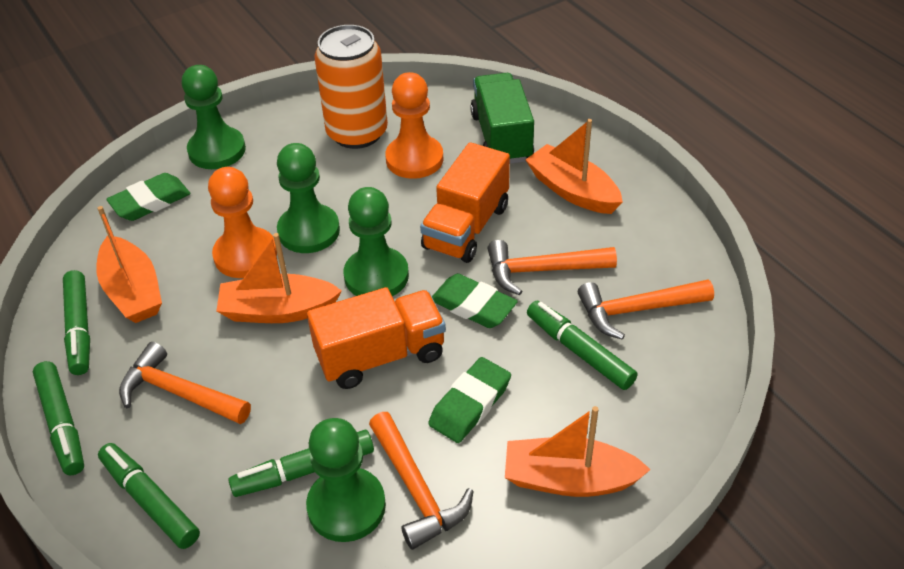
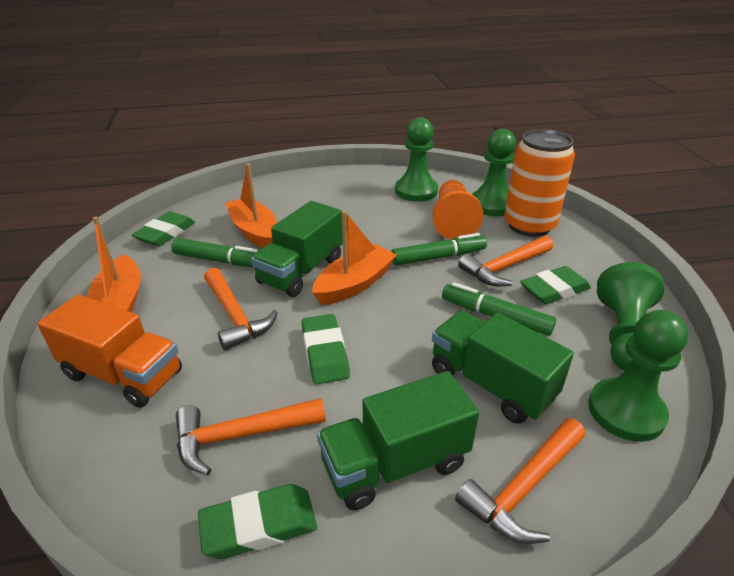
green eraser: [106,173,191,221] [428,357,511,443] [432,273,518,328] = 3 -> [132,212,195,246] [198,484,317,559] [302,314,350,384] [520,266,591,304] = 4
green marker: [33,361,84,475] [63,270,90,375] [98,443,200,549] [228,430,374,497] [527,301,638,390] = 5 -> [171,238,258,267] [391,233,487,265] [442,282,556,336] = 3
green truck: [470,73,534,164] = 1 -> [251,201,343,297] [317,371,479,510] [432,310,574,424] = 3
orange boat: [96,206,162,323] [216,233,342,323] [505,406,651,497] [525,119,623,214] = 4 -> [88,217,141,312] [225,163,277,248] [312,211,397,305] = 3
orange pawn: [208,167,277,278] [385,72,444,179] = 2 -> [432,180,484,240] = 1
orange truck: [307,287,446,389] [420,142,510,263] = 2 -> [38,294,182,408] = 1

